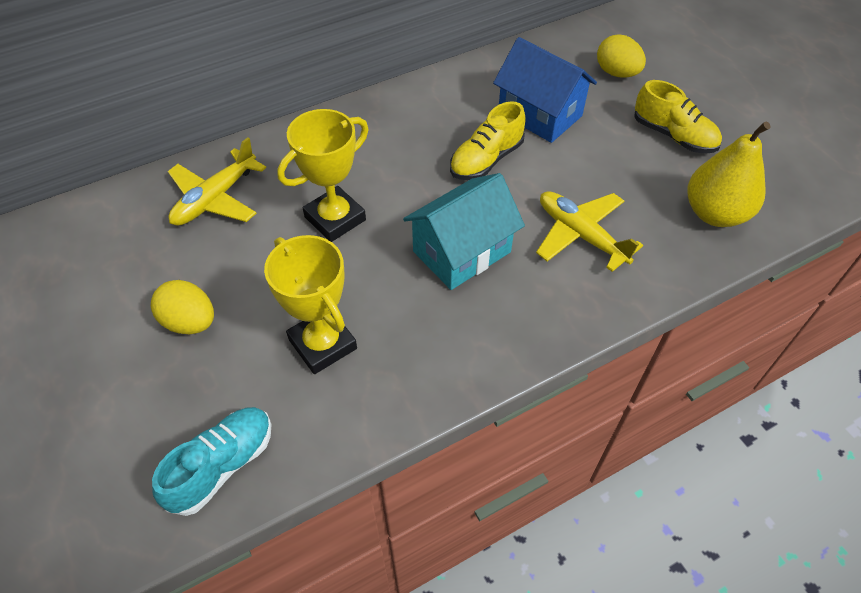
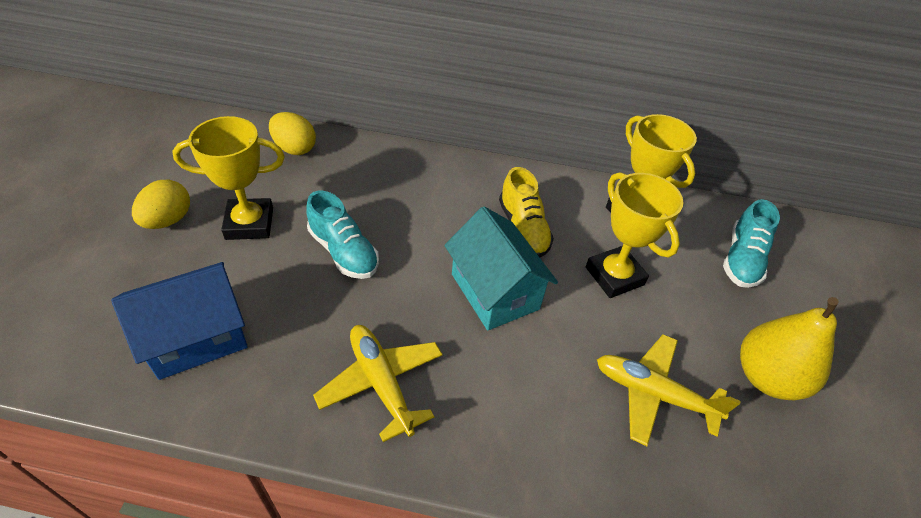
turquoise shoe: [152,407,272,516] = 1 -> [306,191,379,279] [723,199,780,288] = 2
yellow shoe: [450,101,526,180] [634,80,722,153] = 2 -> [499,167,554,257] = 1
yellow trophy: [264,235,357,374] [277,109,369,242] = 2 -> [172,116,285,240] [586,172,683,298] [606,114,697,213] = 3

